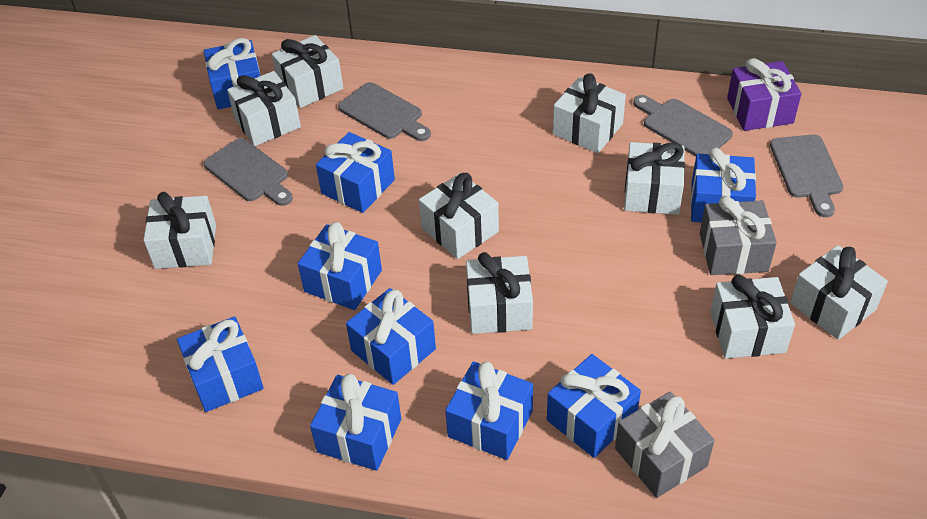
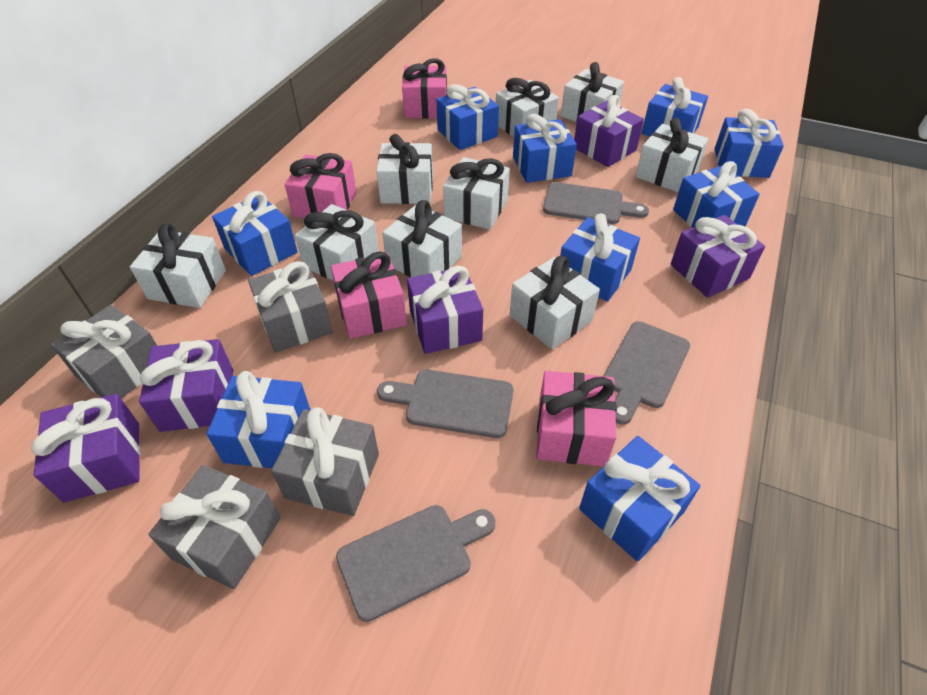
grey gift: [615,391,715,498] [700,196,777,275] = 2 -> [51,305,157,399] [148,465,280,589] [248,261,333,353] [271,407,379,516] = 4
pink gift: none = 0 -> [285,153,357,218] [331,252,407,339] [402,58,447,119] [536,371,617,466] = 4
purple gift: [727,58,801,131] = 1 -> [31,394,140,503] [139,339,234,432] [407,266,483,354] [574,95,644,167] [671,215,765,298] = 5

